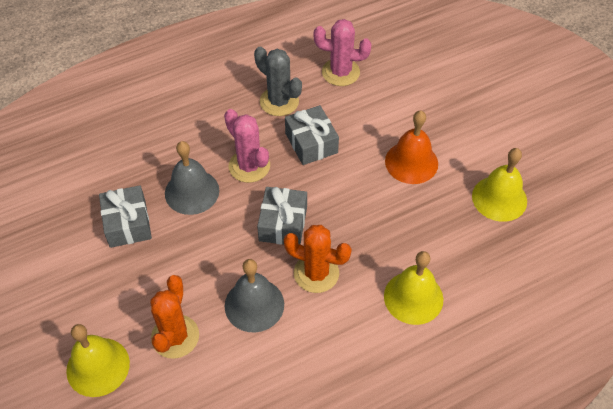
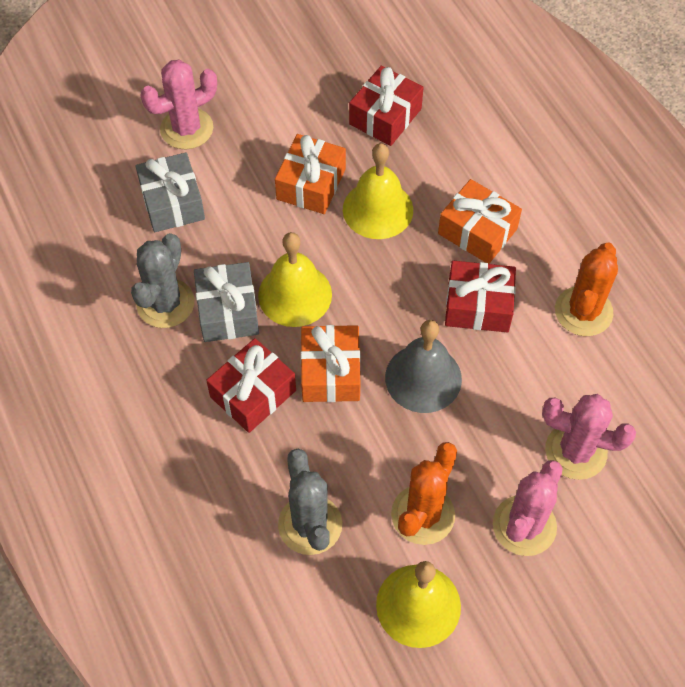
grey bell: [165,141,219,215] [225,259,284,332] = 2 -> [385,320,462,413] = 1
grey cactus: [254,47,302,116] = 1 -> [131,233,194,328] [278,449,342,555] = 2
grey gift: [99,185,152,248] [257,187,307,245] [285,105,339,165] = 3 -> [135,152,205,232] [194,262,259,342] = 2
orange bell: [385,111,438,184] = 1 -> none = 0
orange gift: none = 0 -> [275,134,346,214] [300,325,361,402] [438,179,522,264] = 3
pink cactus: [224,109,270,183] [314,19,372,86] = 2 -> [140,59,217,149] [493,460,563,556] [542,394,636,480] = 3
red gift: none = 0 -> [206,338,296,433] [349,65,424,146] [445,261,516,333] = 3

